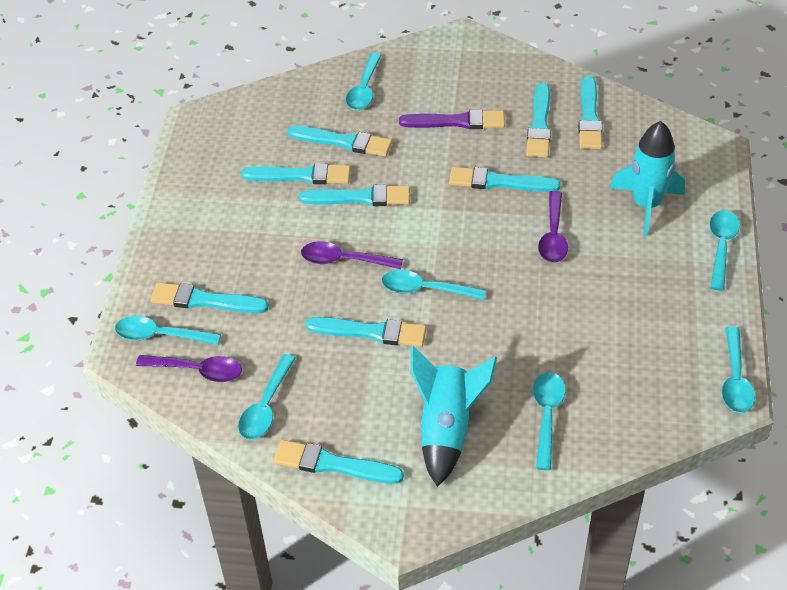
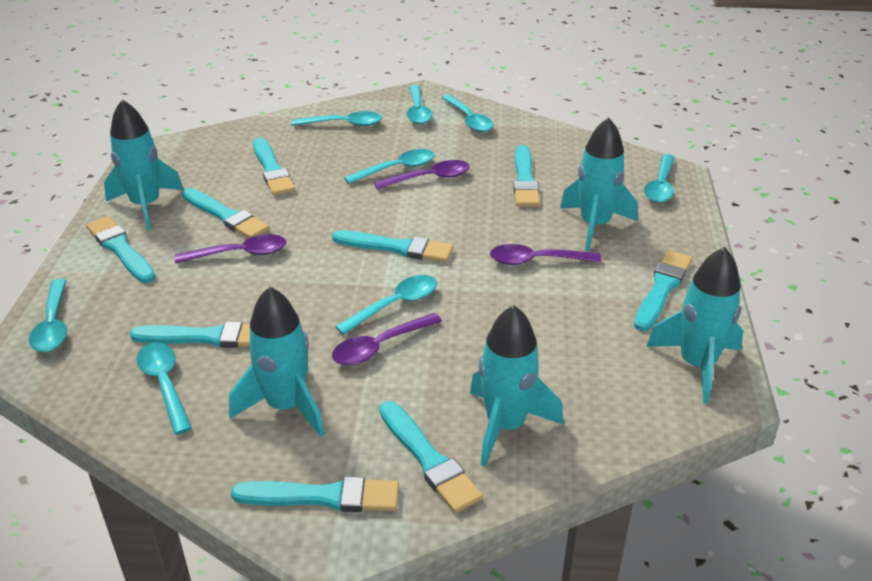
purple brush: [399,109,505,129] = 1 -> none = 0
purple spoon: [136,355,242,382] [301,241,403,269] [538,191,568,263] = 3 -> [175,234,287,263] [332,313,442,365] [374,160,470,189] [490,244,602,265] = 4
turquoise rocket: [411,346,497,487] [610,121,685,236] = 2 -> [104,99,184,230] [229,286,325,437] [470,305,563,467] [560,117,638,251] [646,247,743,404] = 5
turquoise spoon: [115,316,221,345] [238,354,296,440] [346,53,382,110] [382,270,486,300] [533,372,566,470] [710,210,740,291] [722,326,755,413] = 7 -> [29,279,67,352] [136,342,192,435] [292,111,382,126] [335,275,437,335] [344,149,435,184] [407,85,433,124] [442,95,494,132] [644,154,675,203] = 8

